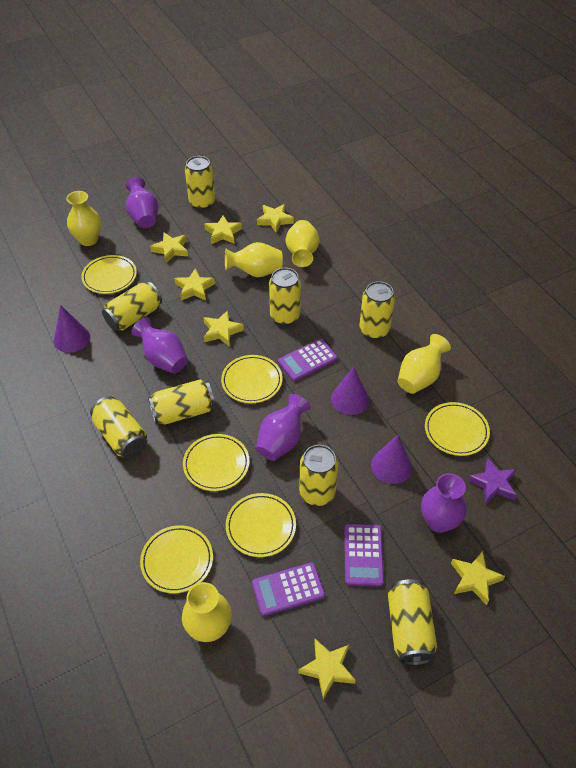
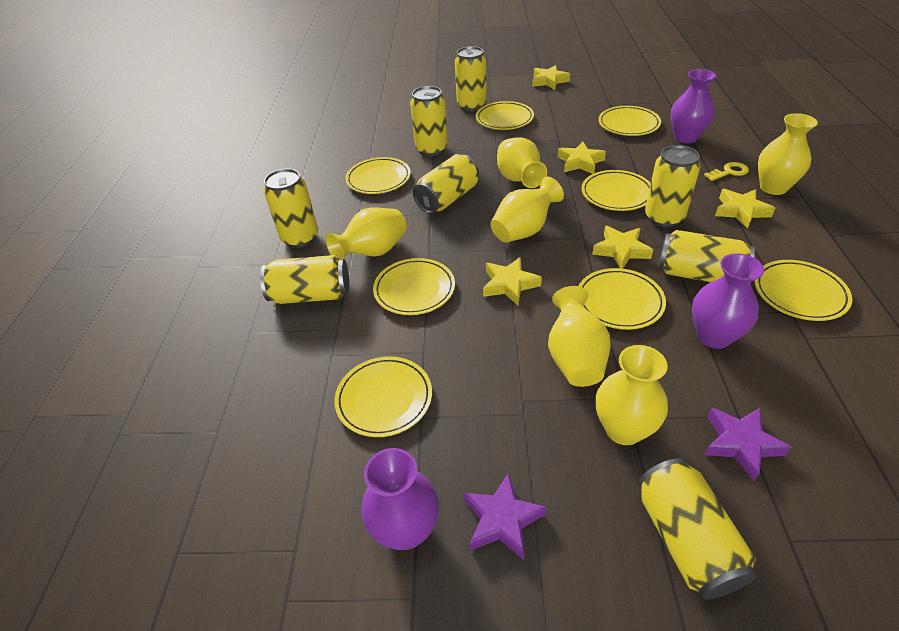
purple calculator: [252,562,325,616] [278,339,338,382] [344,524,384,587] = 3 -> none = 0
purple cone: [54,305,90,353] [331,366,369,415] [371,435,412,484] = 3 -> none = 0
purple star: [468,458,517,504] = 1 -> [463,473,547,560] [704,407,792,481] = 2
purple vase: [126,177,159,228] [131,318,188,373] [256,394,311,461] [421,473,467,533] = 4 -> [361,448,439,550] [671,69,716,143] [692,253,764,349] = 3
yellow key: none = 0 -> [704,162,749,181] = 1
yellow plate: [81,255,137,294] [140,525,213,593] [183,434,250,491] [221,355,283,403] [226,493,296,557] [425,402,490,456] = 6 -> [334,356,432,437] [345,157,411,194] [373,258,455,315] [476,101,534,130] [579,268,666,330] [581,170,651,211] [598,106,661,136] [755,260,852,321] = 8
yellow star: [150,232,188,263] [175,268,215,301] [203,310,244,347] [204,215,242,244] [257,204,294,233] [298,639,356,700] [451,551,505,605] = 7 -> [483,257,542,305] [532,65,570,90] [557,142,606,174] [592,226,653,269] [715,189,775,229] = 5
yellow vase: [66,191,101,246] [182,582,232,642] [225,242,283,277] [286,220,319,267] [398,334,451,394] = 5 -> [326,207,407,259] [490,177,564,243] [497,137,547,188] [548,286,611,387] [596,345,668,445] [758,113,818,195] = 6

